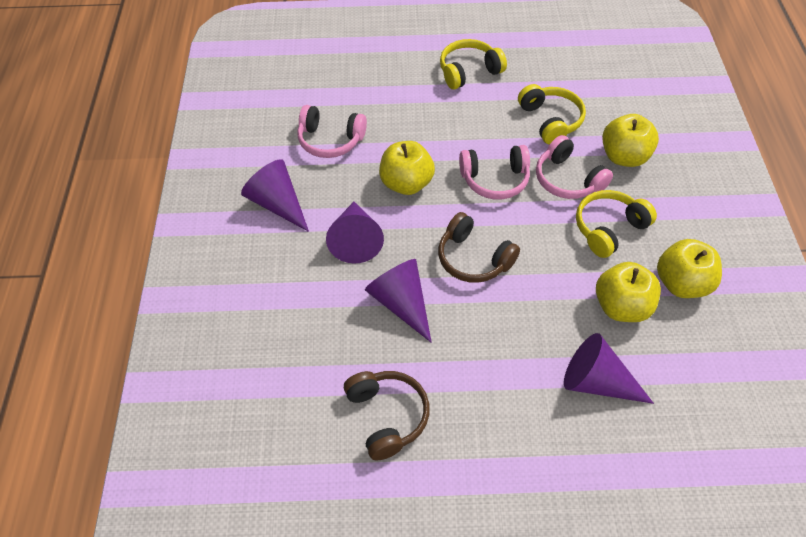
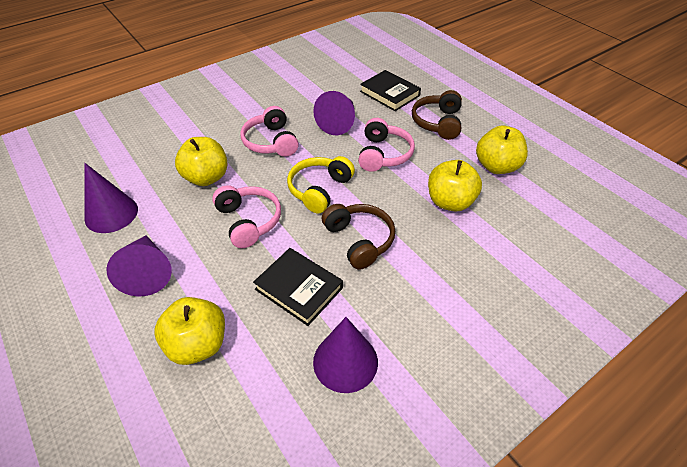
black book: none = 0 -> [253,248,343,326] [360,70,421,111] = 2
yellow headphones: [440,39,507,89] [518,84,586,145] [576,190,657,258] = 3 -> [287,156,355,214] = 1

